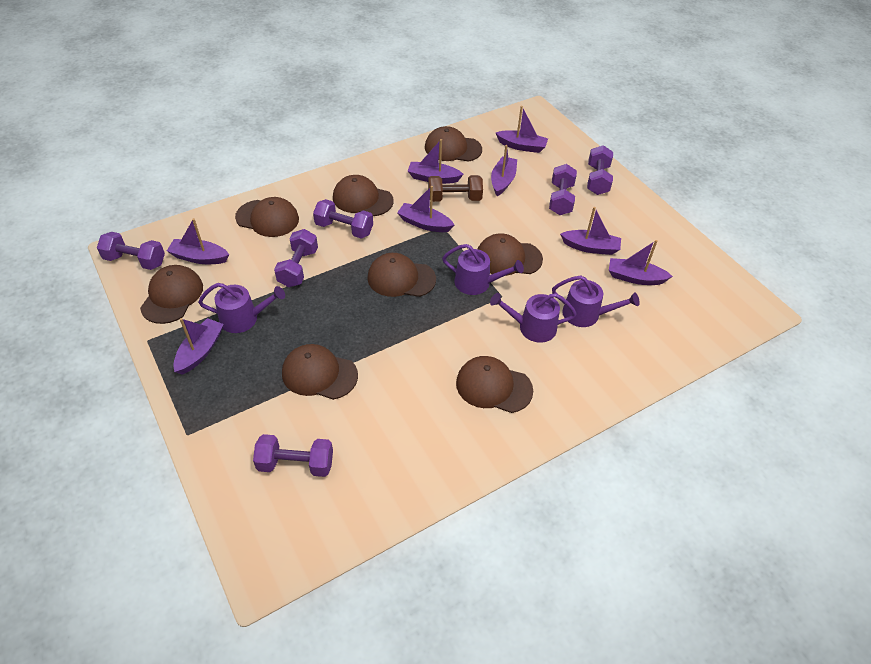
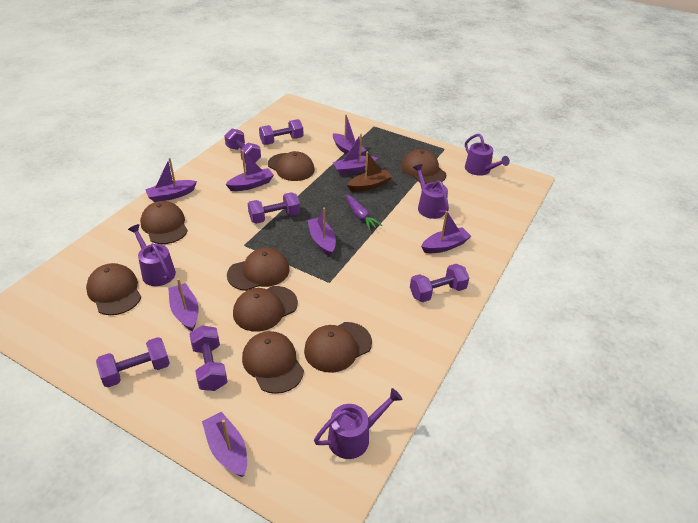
brown boat: none = 0 -> [347,151,393,192] = 1
brown dumbbell: [428,175,483,202] = 1 -> none = 0
purple carrot: none = 0 -> [346,194,382,230] = 1

